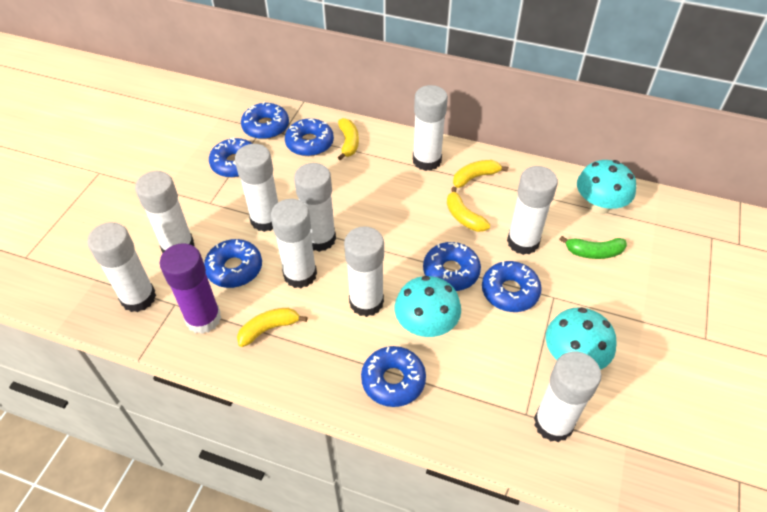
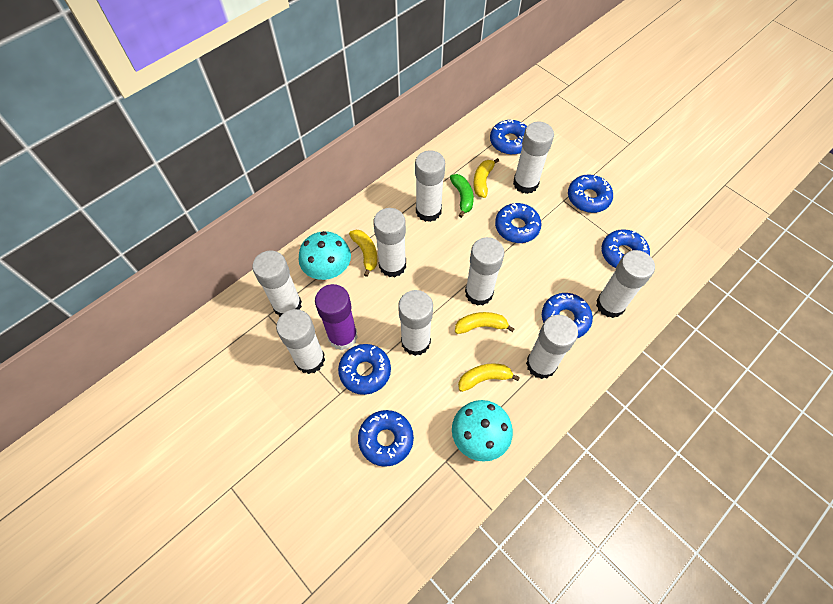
turquoise mushroom: [395,276,461,337] [546,307,616,370] [577,160,636,214] = 3 -> [299,231,351,280] [452,400,513,462] = 2

